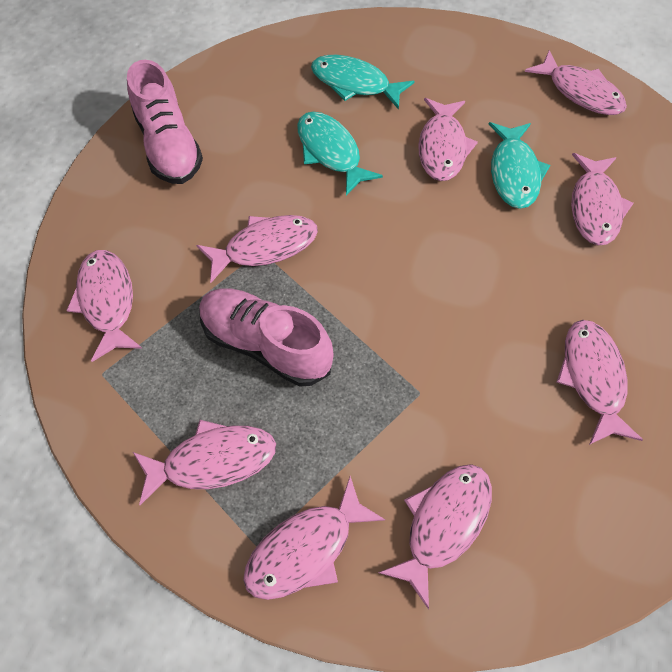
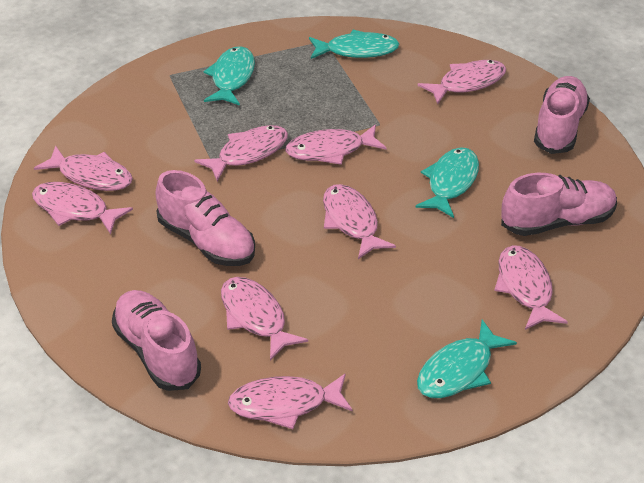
pink shoe: [127,60,203,184] [199,288,334,386] = 2 -> [112,290,201,391] [155,170,255,266] [501,173,617,236] [534,76,590,154] = 4
turquoise fish: [297,112,383,196] [311,55,414,110] [488,122,550,209] = 3 -> [203,46,255,106] [309,30,399,59] [415,147,479,218] [417,320,517,398] = 4

